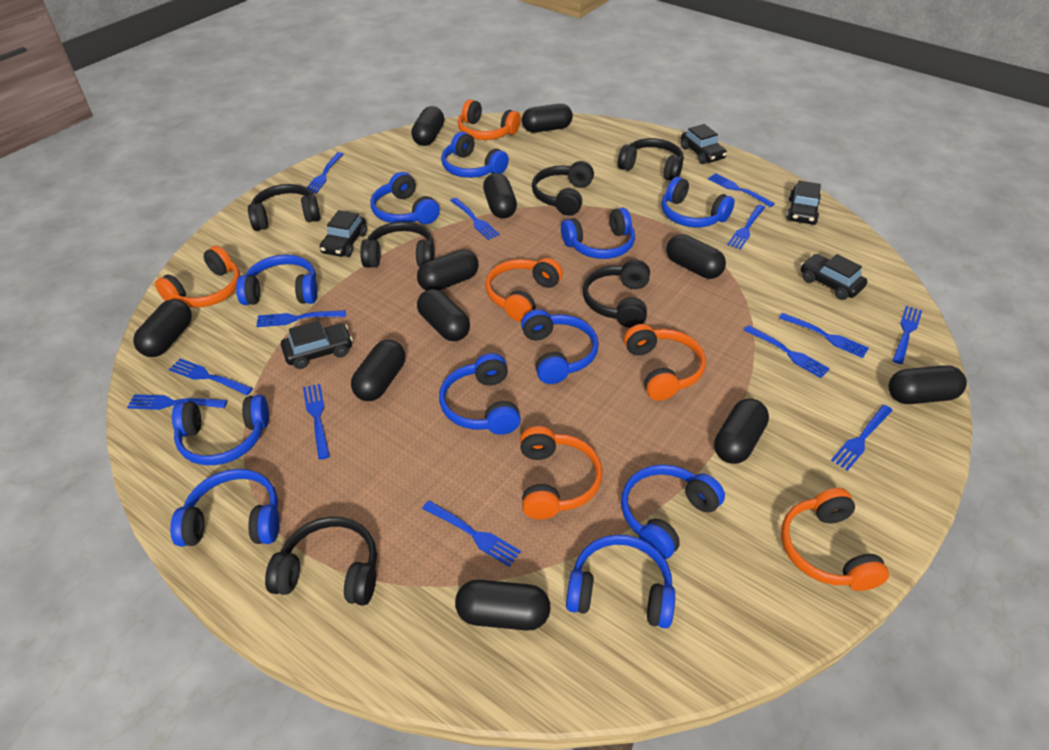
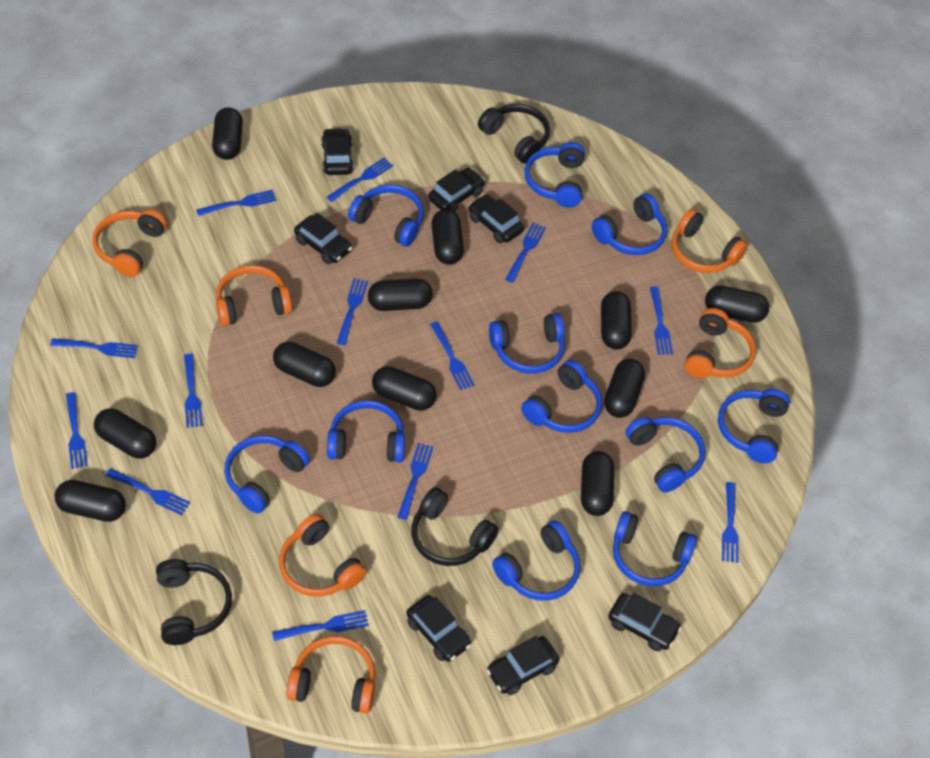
black car: [281,320,353,369] [320,210,367,257] [681,124,727,164] [786,180,821,225] [801,254,867,300] = 5 -> [294,213,352,264] [321,128,354,175] [406,595,471,662] [428,167,485,212] [469,194,524,243] [486,636,560,695] [608,593,682,651] = 7
black headphones: [248,184,320,231] [265,517,377,606] [360,222,435,268] [532,161,594,216] [583,260,650,328] [618,138,684,181] = 6 -> [156,559,232,645] [411,487,498,566] [478,104,550,164] = 3

